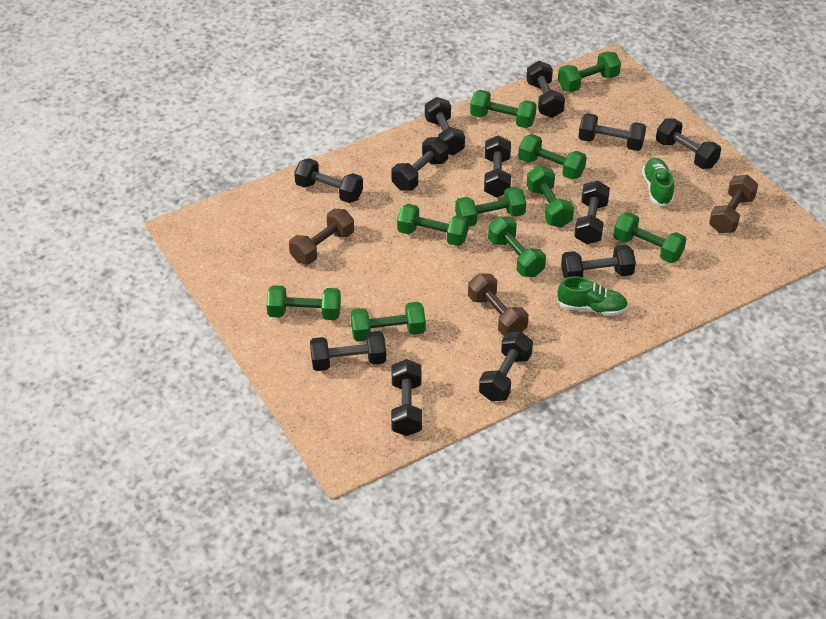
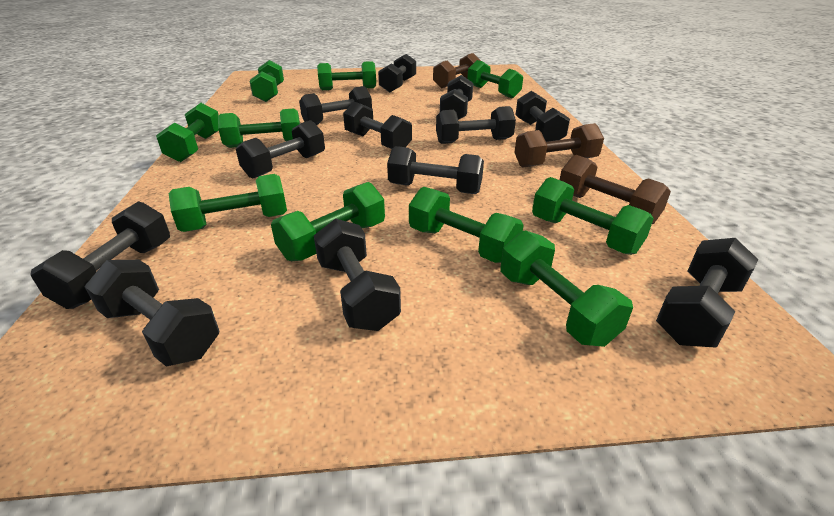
green shoe: [557,276,628,316] [642,158,674,207] = 2 -> none = 0

